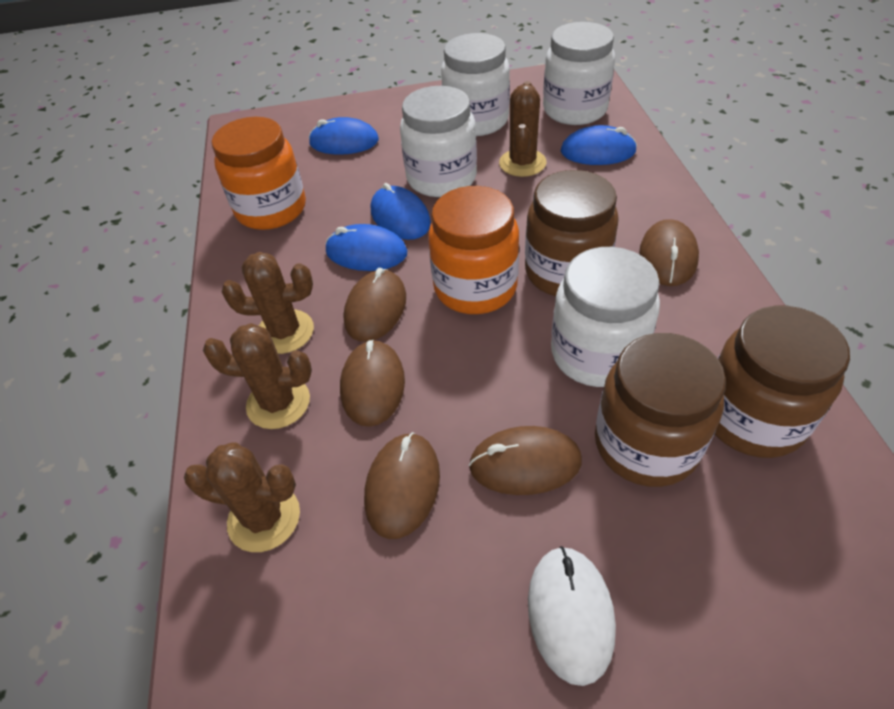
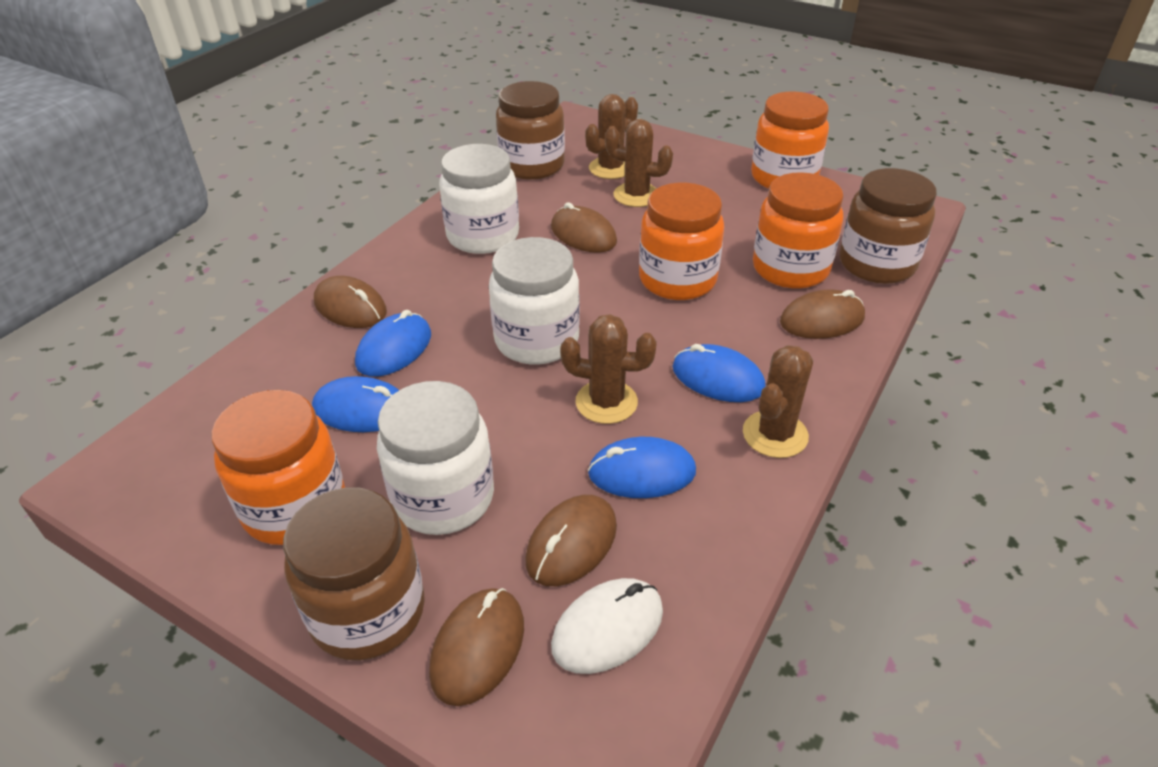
orange jar: [212,117,306,230] [428,186,519,314] = 2 -> [211,390,345,545] [639,183,724,300] [751,91,829,189] [753,172,843,289] = 4
white jar: [400,86,477,197] [441,33,510,136] [543,22,615,125] [551,247,660,387] = 4 -> [377,381,494,535] [439,144,519,254] [489,237,580,365] = 3

